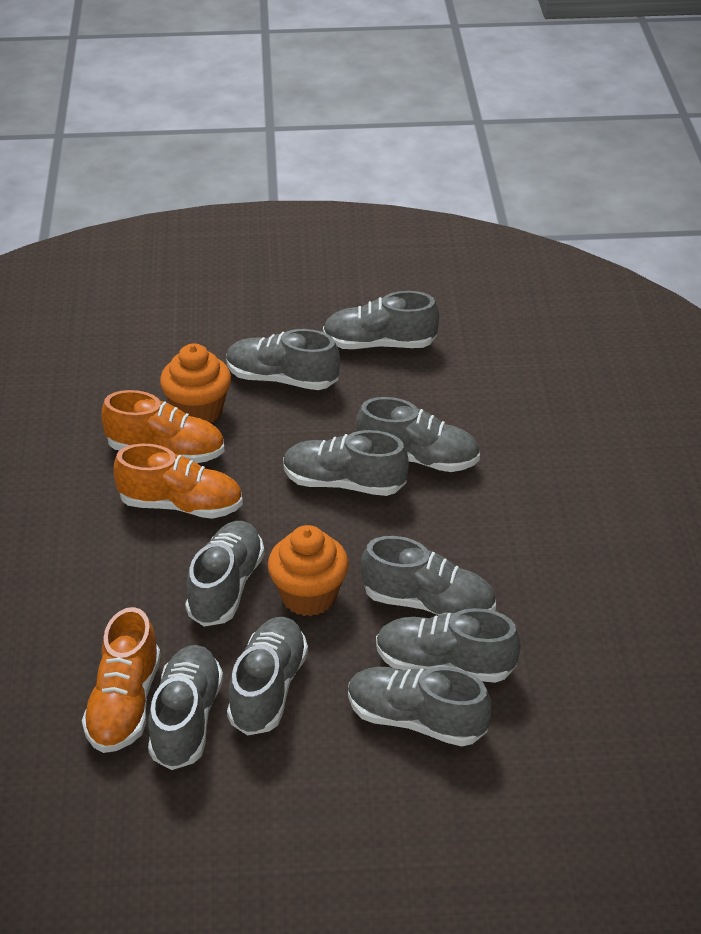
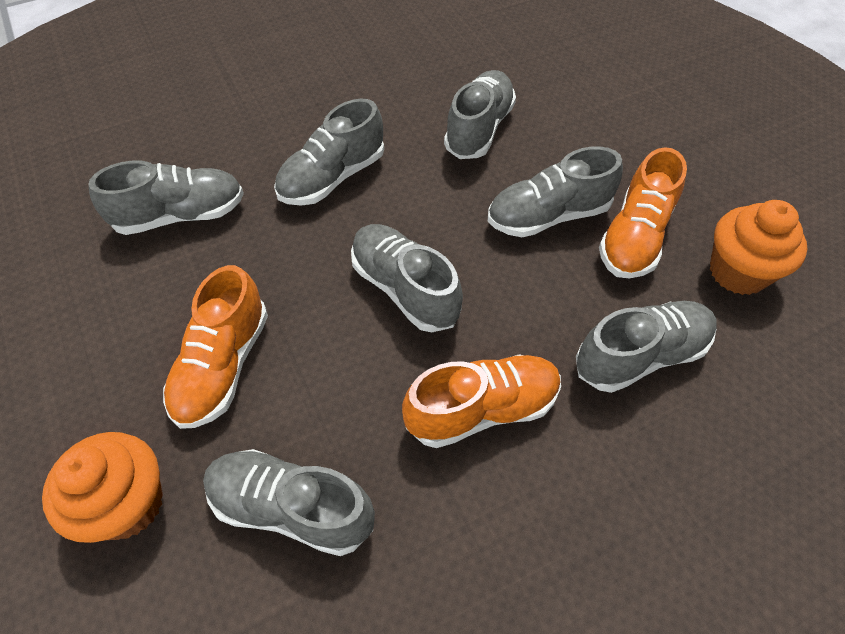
grey shoe: [148,645,223,770] [185,521,264,626] [226,329,340,390] [227,617,308,735] [283,430,409,496] [323,291,439,349] [348,667,492,747] [356,397,480,472] [361,536,496,615] [376,608,521,683] = 10 -> [88,161,244,235] [203,449,375,556] [274,98,384,206] [351,224,463,332] [444,70,516,159] [488,146,623,237] [576,301,717,393] = 7

